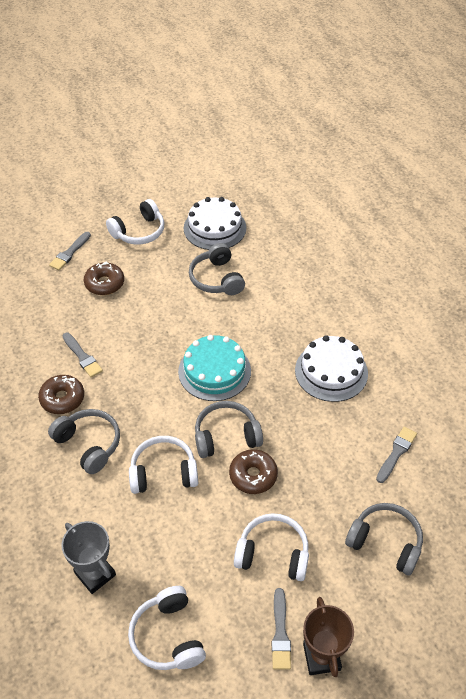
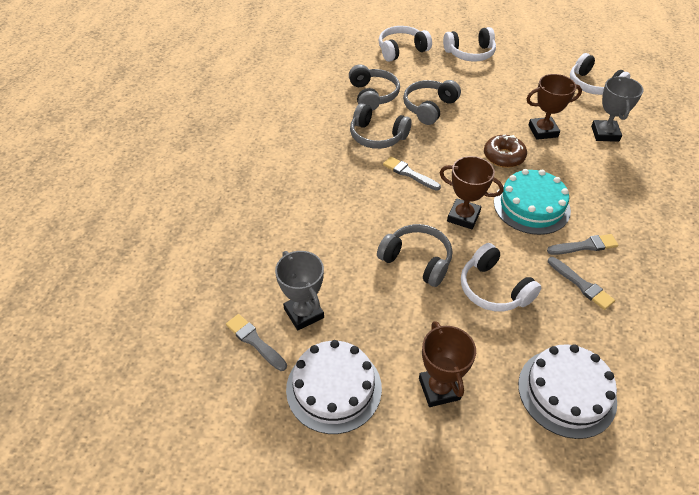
brown donut: [38,375,84,414] [84,262,124,295] [229,449,278,494] = 3 -> [484,134,527,168] = 1
brown trophy: [303,597,354,677] = 1 -> [419,321,476,407] [440,156,504,229] [526,74,582,140] = 3
grey trophy: [62,521,116,594] = 1 -> [275,251,324,330] [591,76,644,142] = 2

